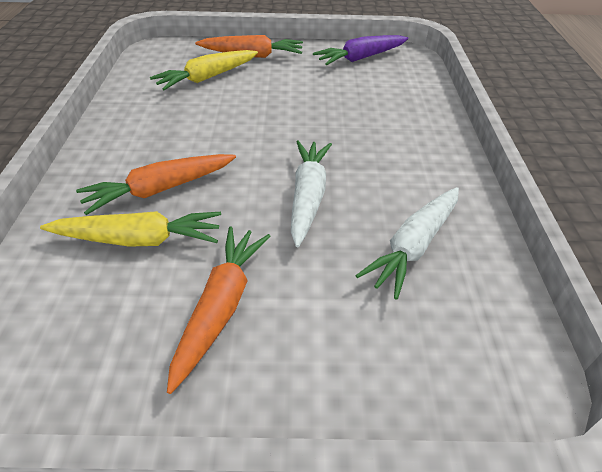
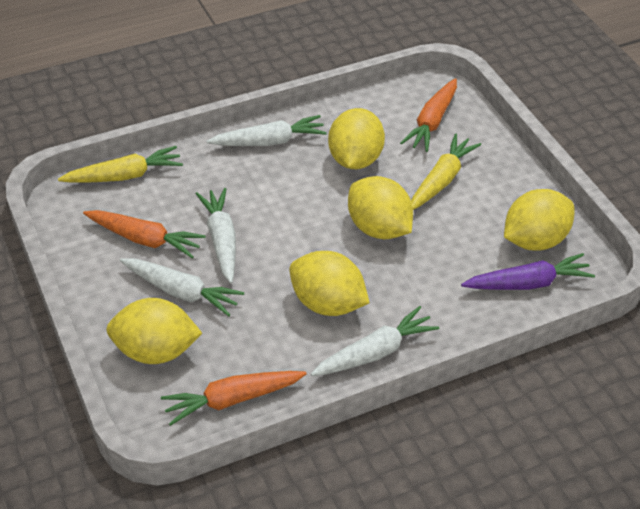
white carrot: [291,140,332,247] [355,187,459,300] = 2 -> [120,258,244,316] [196,188,236,283] [207,115,327,146] [311,306,439,376] = 4
yellow lemon: none = 0 -> [106,298,202,364] [289,251,369,316] [328,108,385,169] [348,176,413,239] [504,189,574,251] = 5

